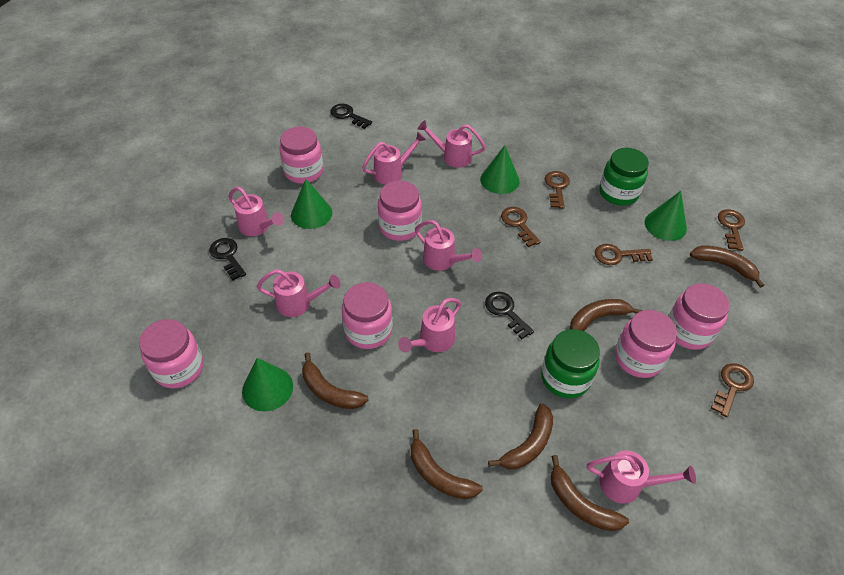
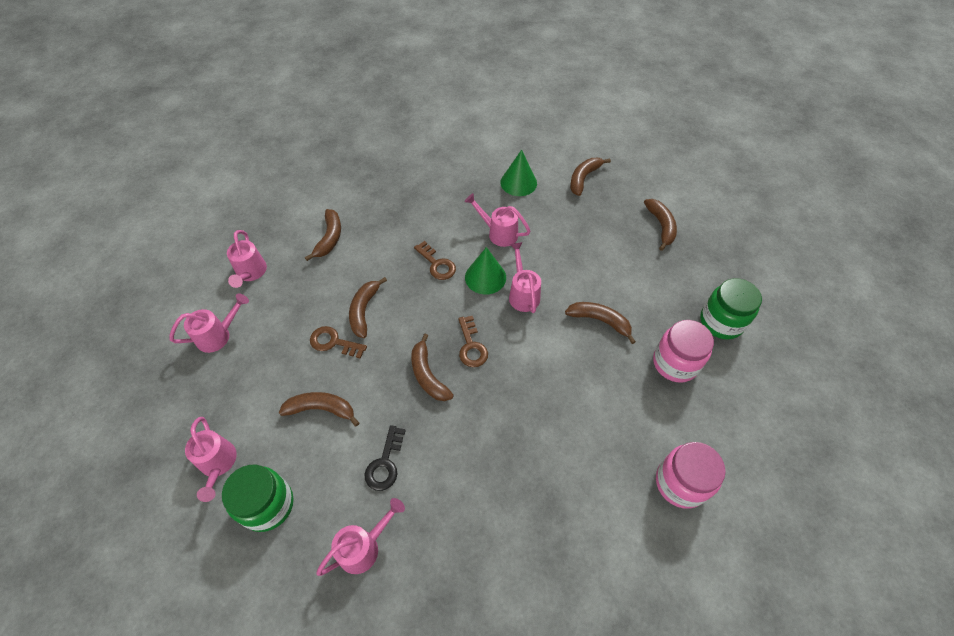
black key: [209,238,246,281] [330,104,372,129] [485,292,534,339] = 3 -> [364,425,406,491] = 1
brown banana: [302,352,368,409] [411,429,483,500] [488,404,553,469] [551,455,629,531] [570,299,642,331] [690,245,764,288] = 6 -> [279,392,359,427] [305,209,341,261] [349,277,387,338] [411,334,454,401] [565,302,636,344] [570,158,611,196] [644,199,677,251] = 7
brown key: [501,207,541,247] [545,171,570,209] [595,244,653,265] [711,363,754,417] [718,209,745,251] = 5 -> [310,326,367,359] [414,241,456,280] [458,316,488,367] = 3
green cone: [242,358,293,411] [291,179,332,229] [480,145,520,194] [645,191,687,241] = 4 -> [465,247,506,295] [500,150,537,196] = 2
pink jar: [139,319,204,389] [279,127,323,184] [342,282,393,349] [378,180,422,241] [615,310,677,378] [668,283,730,350] = 6 -> [653,320,714,383] [656,442,726,509] = 2
pink watering can: [229,187,284,236] [257,269,341,317] [362,132,426,185] [398,298,461,353] [415,220,482,271] [418,120,486,168] [587,450,696,504] = 7 -> [170,293,249,353] [185,417,237,502] [227,230,267,288] [316,498,405,576] [464,193,531,247] [509,242,541,313] = 6

